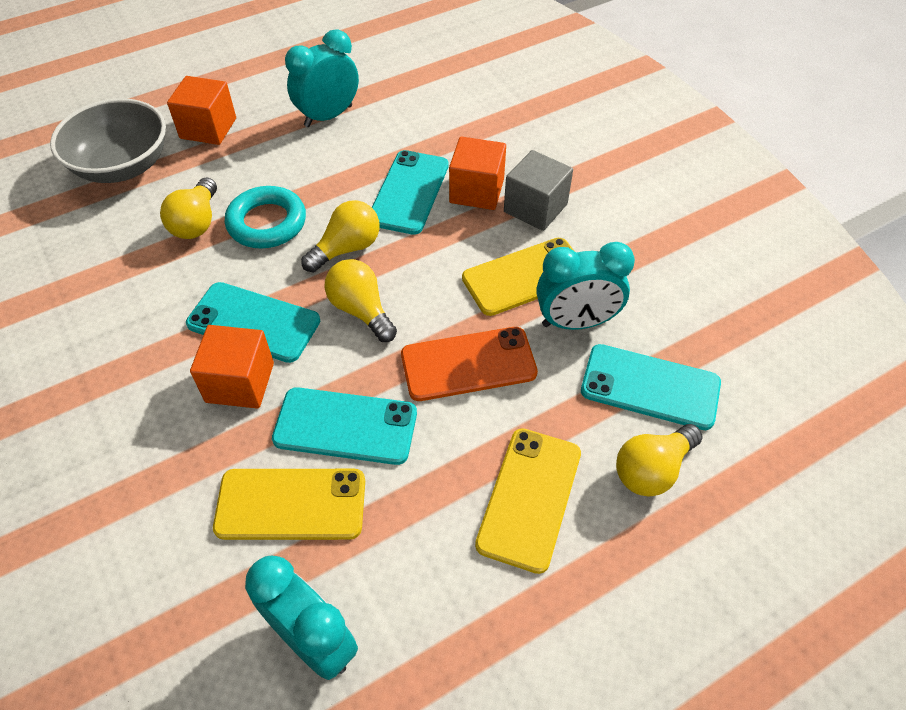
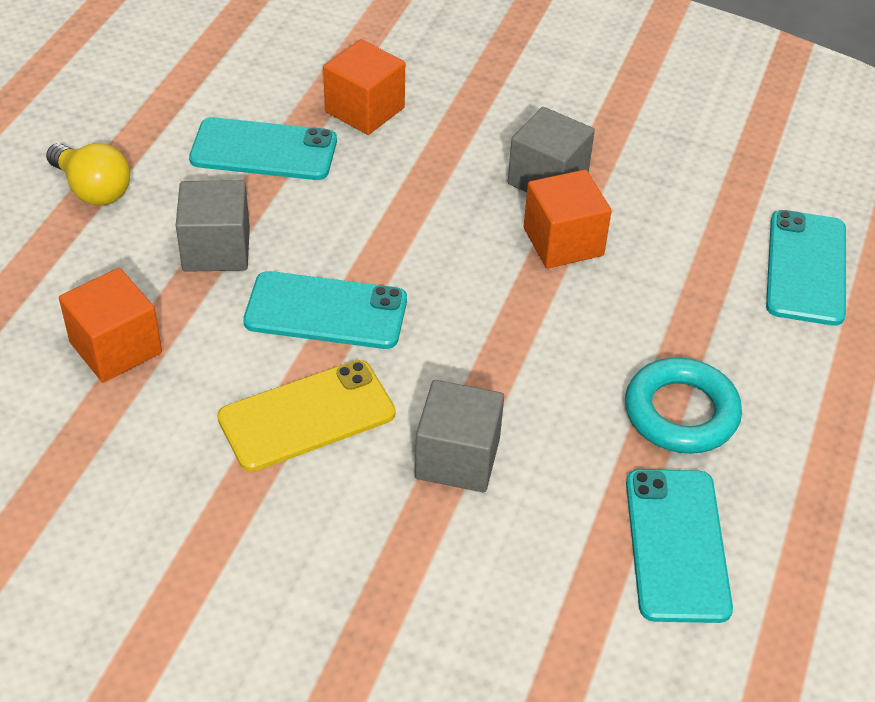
grey bowl: [50,98,166,183] = 1 -> none = 0
grey cube: [504,150,573,231] = 1 -> [176,180,250,272] [415,380,504,492] [508,107,595,192] = 3
orange phone: [401,327,538,401] = 1 -> none = 0
turquoise clock: [245,555,358,680] [285,29,359,127] [536,242,635,330] = 3 -> none = 0
yellow light bulb: [160,177,217,239] [301,200,380,273] [325,259,397,342] [616,424,703,497] = 4 -> [46,143,130,205] = 1
yellow phone: [213,469,365,540] [462,238,574,316] [475,428,581,574] = 3 -> [217,360,396,472] = 1

